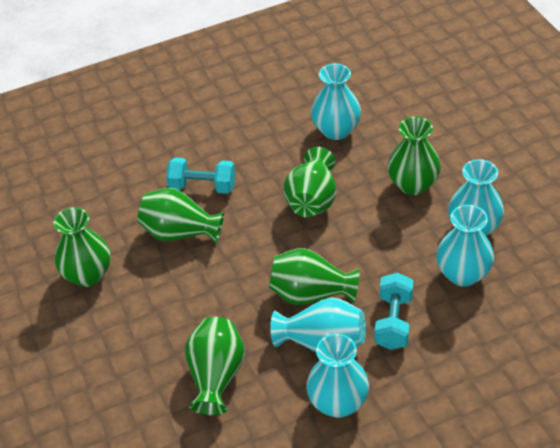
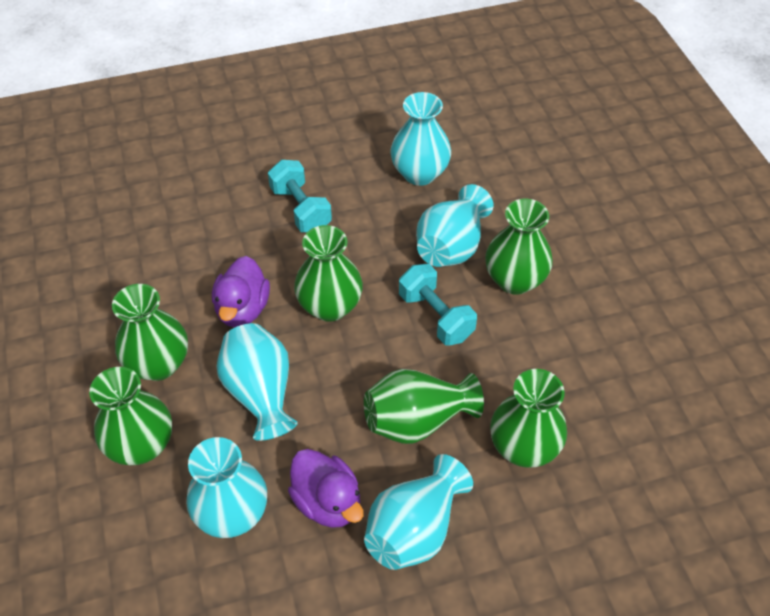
purple duck: none = 0 -> [212,256,270,327] [288,449,364,528] = 2

